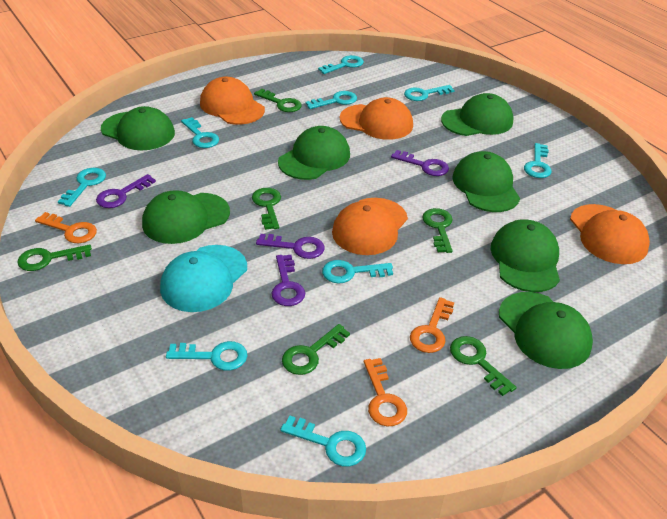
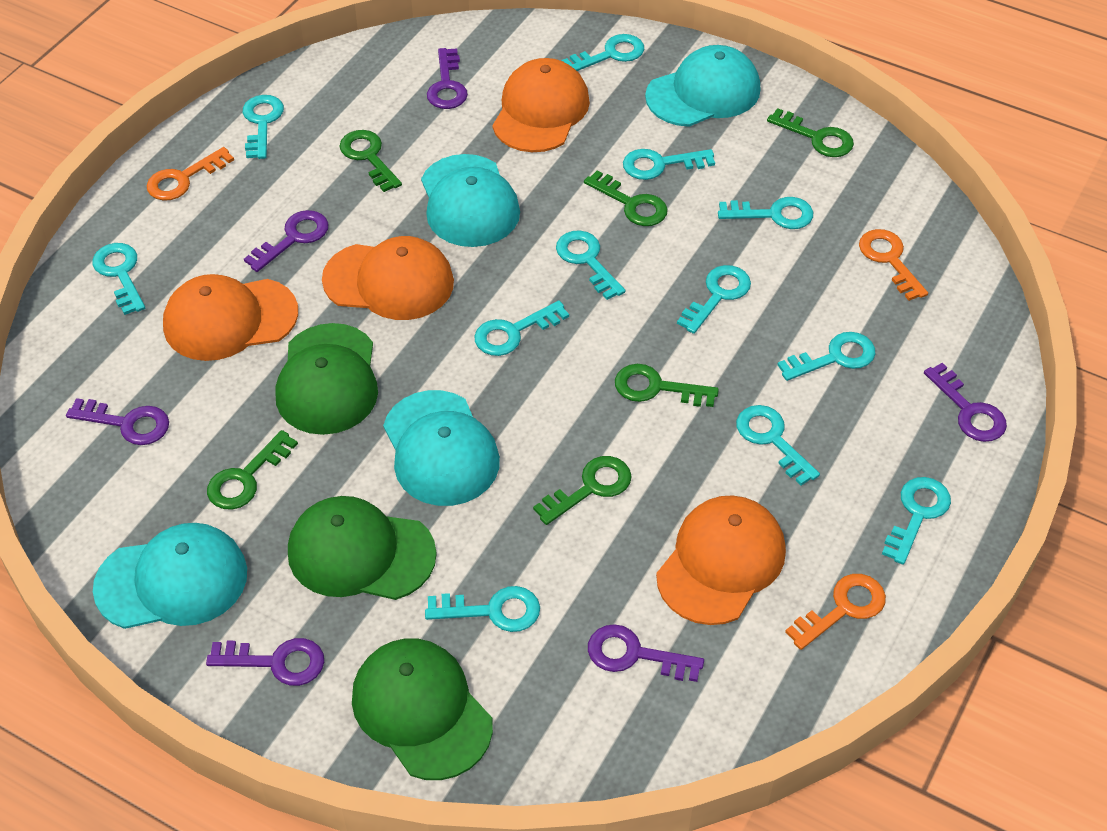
green cap: [101,106,175,151] [142,190,230,244] [278,126,350,180] [441,93,514,136] [452,151,520,212] [491,219,560,292] [499,292,593,369] = 7 -> [276,323,378,435] [288,496,437,600] [352,638,493,780] = 3
purple key: [96,174,156,208] [256,234,325,259] [271,255,305,306] [391,150,449,176] = 4 -> [66,398,169,445] [206,638,324,686] [244,210,329,272] [427,48,468,109] [588,624,704,682] [924,363,1007,442] = 6
turquoise cap: [160,245,247,312] = 1 -> [93,523,247,629] [383,390,500,506] [421,154,520,247] [645,45,761,127] = 4
turquoise key: [58,168,106,207] [166,341,247,371] [181,117,219,148] [280,416,366,467] [306,91,357,109] [318,55,364,74] [322,260,393,284] [404,85,454,101] [524,143,552,178] = 9 -> [92,243,145,315] [243,95,284,159] [425,586,540,632] [474,301,569,356] [556,230,626,300] [561,34,644,71] [623,149,715,180] [677,265,751,334] [718,197,813,229] [736,405,820,485] [777,332,876,381] [882,477,951,565] = 12

